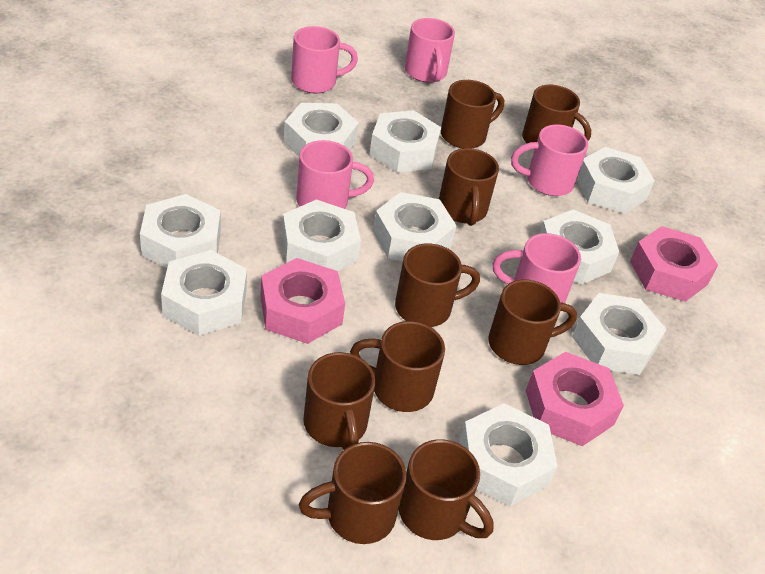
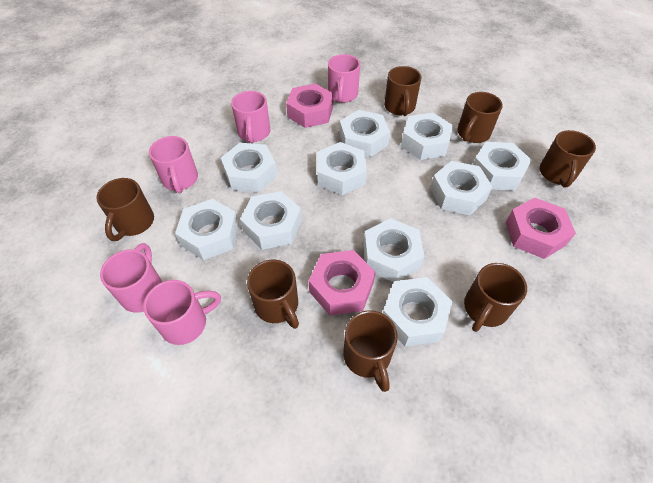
brown mug: [299,442,407,544] [303,352,375,450] [350,321,445,412] [395,243,480,327] [399,439,493,540] [439,148,499,226] [441,80,504,149] [488,280,577,365] [522,85,591,143] = 9 -> [96,178,154,241] [247,260,299,329] [343,310,398,392] [384,66,422,116] [457,92,503,143] [464,263,527,332] [540,130,596,187] = 7

